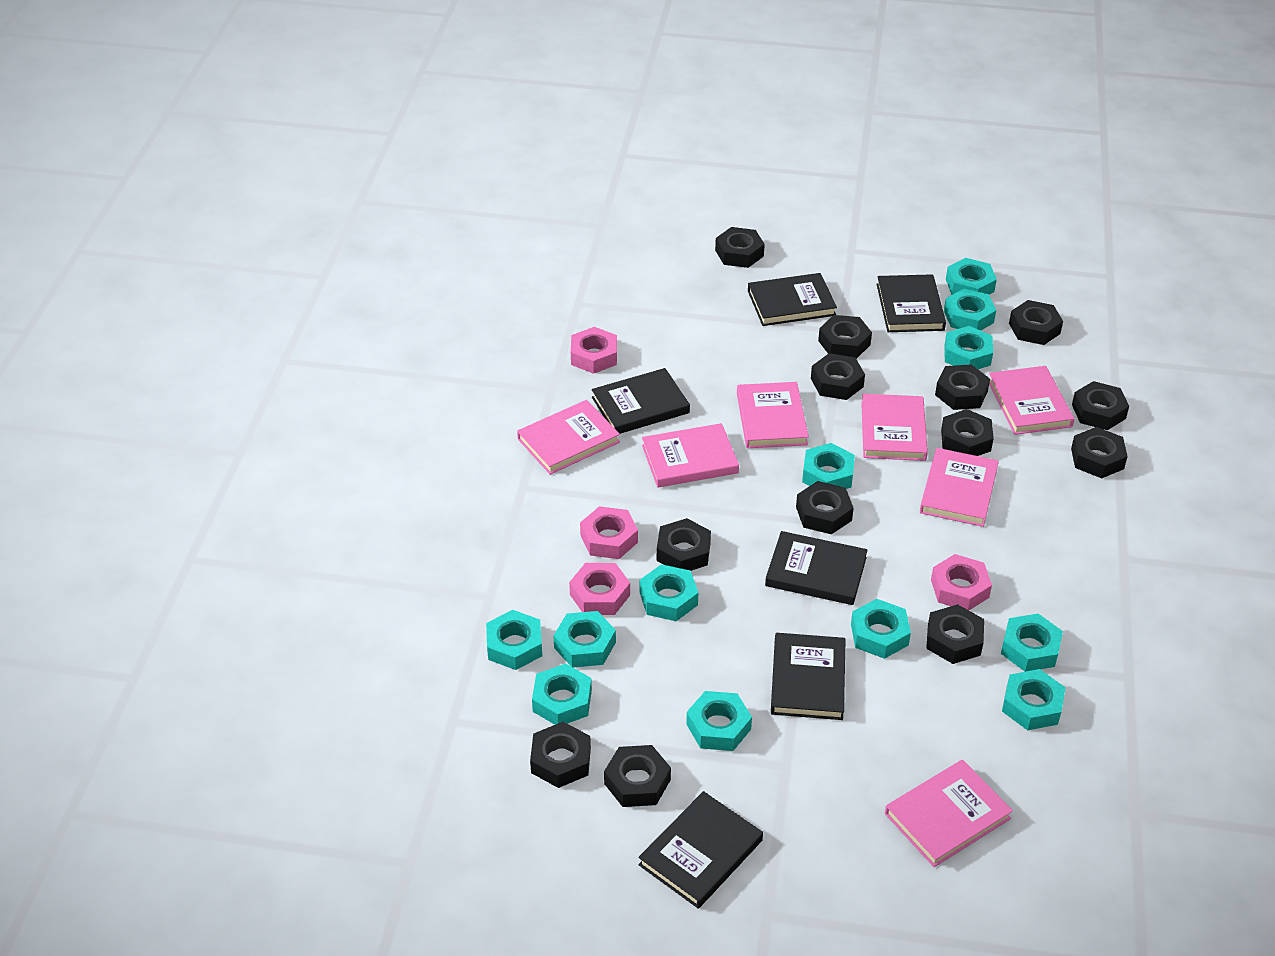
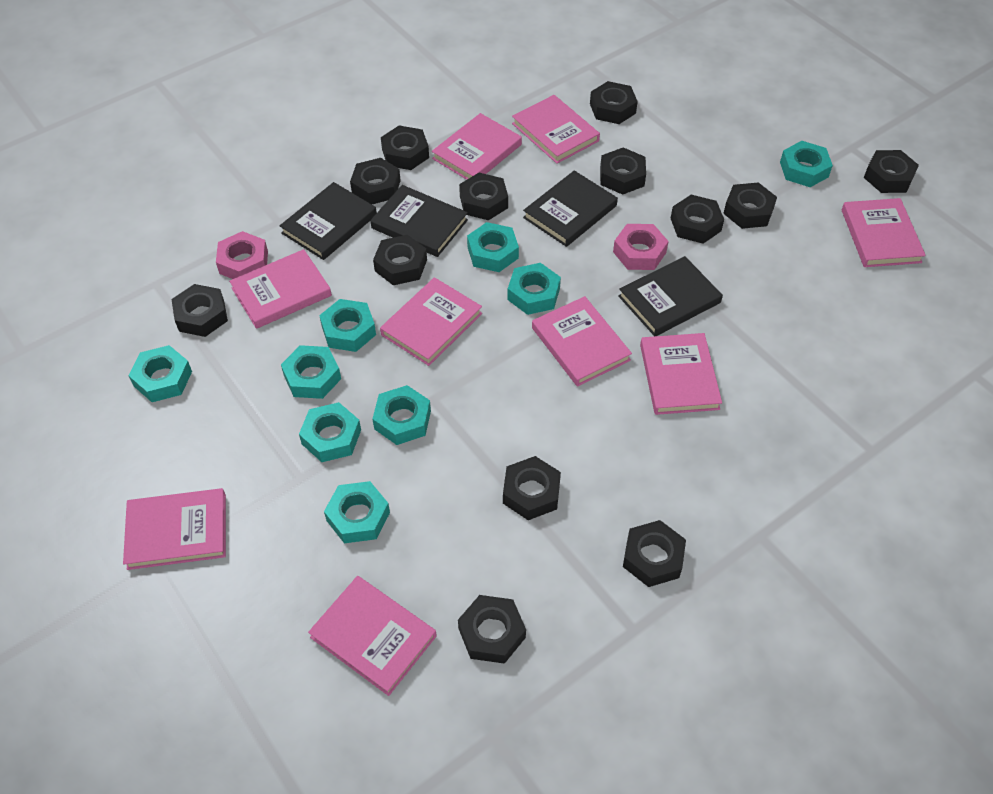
black book: [592,368,690,434] [639,791,763,909] [748,273,837,326] [765,531,868,605] [771,633,846,720] [877,274,946,332] = 6 -> [280,182,377,260] [370,185,468,257] [523,170,618,247] [618,256,723,336] = 4
pink book: [517,400,620,475] [642,423,739,488] [737,382,809,448] [861,394,928,461] [885,760,1013,867] [920,448,999,527] [989,366,1074,435] = 7 -> [123,488,226,570] [229,249,332,329] [308,576,437,696] [380,277,482,366] [432,113,522,180] [512,95,600,164] [532,296,632,387] [640,333,722,415] [842,198,926,267] = 9
pink nut: [569,563,630,615] [571,327,617,374] [580,506,638,559] [931,554,992,610] = 4 -> [216,231,268,279] [613,224,669,270] = 2
turquoise nut: [486,610,542,670] [532,664,592,725] [553,611,616,668] [640,564,698,621] [686,691,752,751] [802,443,855,489] [851,599,911,659] [944,289,996,331] [944,326,993,369] [946,258,997,295] [1001,614,1063,672] [1002,669,1066,730] = 12 -> [129,345,192,402] [281,345,341,399] [299,402,361,462] [319,299,376,352] [324,481,390,543] [373,385,431,445] [467,222,519,272] [507,263,561,315] [780,141,833,187] = 9

